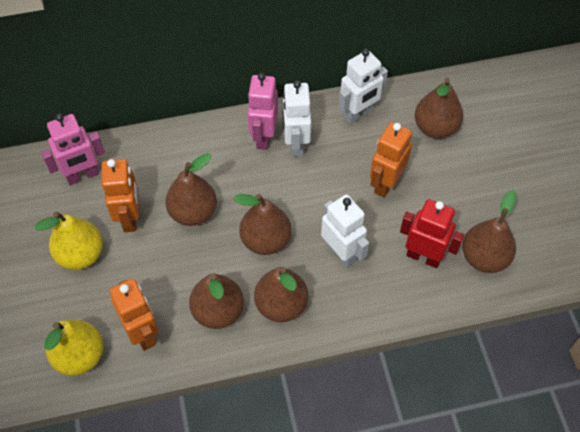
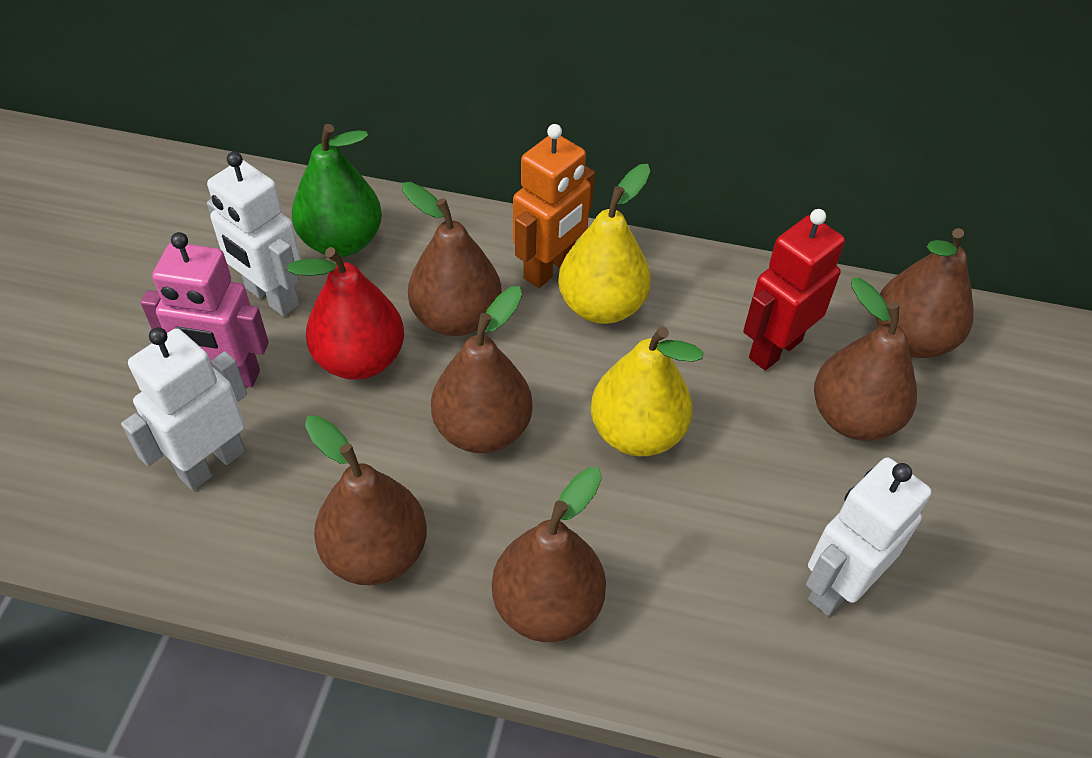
green pear: none = 0 -> [292,124,382,257] = 1
orange robot: [101,159,139,232] [109,279,159,351] [370,122,412,198] = 3 -> [513,124,595,288] = 1
pink robot: [41,114,105,185] [248,73,278,150] = 2 -> [140,232,269,387] = 1
red pear: none = 0 -> [287,247,404,380] = 1

